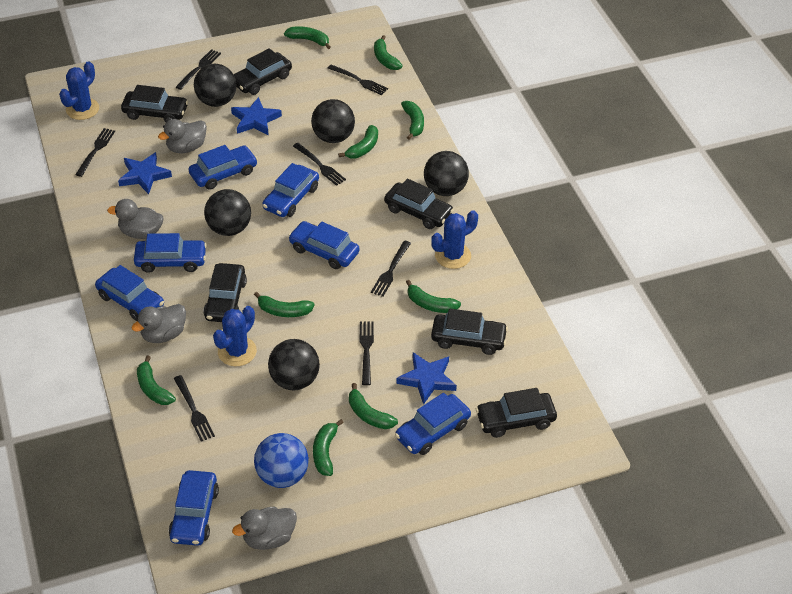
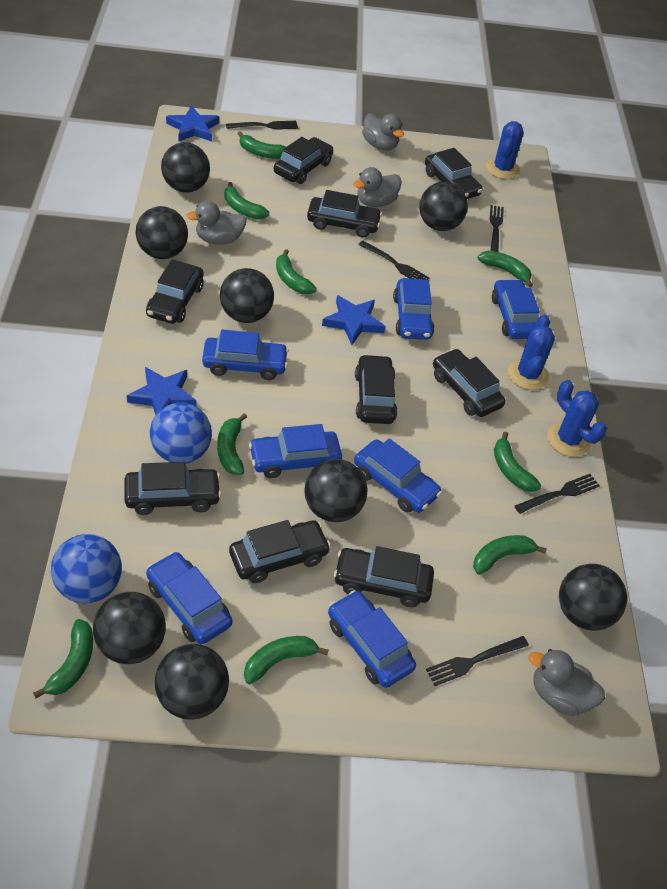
black ball: [194,64,237,107] [204,189,251,236] [268,339,320,390] [311,99,355,143] [424,151,469,196] = 5 -> [93,592,166,664] [136,206,188,259] [155,644,229,720] [161,142,210,193] [220,268,274,323] [304,459,368,522] [419,182,468,231] [559,564,627,630] = 8
black car: [121,85,188,122] [203,263,247,322] [233,48,292,95] [384,179,454,229] [431,309,508,355] [476,388,557,438] = 6 -> [124,462,221,515] [146,259,204,324] [229,520,331,583] [274,137,333,184] [307,190,382,238] [334,546,434,607] [355,354,398,424] [425,148,483,199] [433,349,505,417] = 9
black fork: [75,128,115,177] [173,375,215,442] [176,49,221,90] [293,143,346,186] [328,64,388,95] [359,321,374,385] [371,240,411,297] = 7 -> [226,121,298,130] [358,241,429,280] [426,636,529,686] [489,205,504,252] [515,474,600,514] = 5
blue ball: [254,433,309,488] = 1 -> [51,534,122,603] [150,403,212,464] = 2

